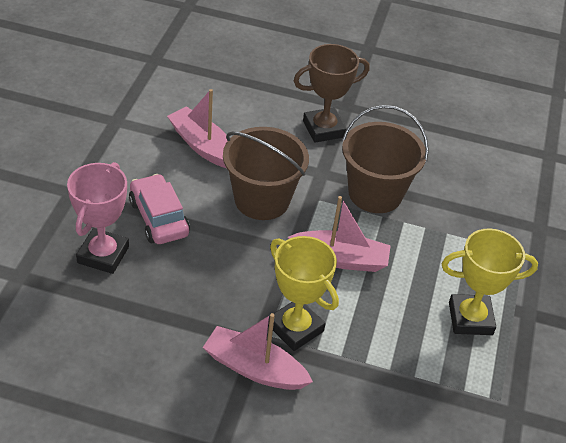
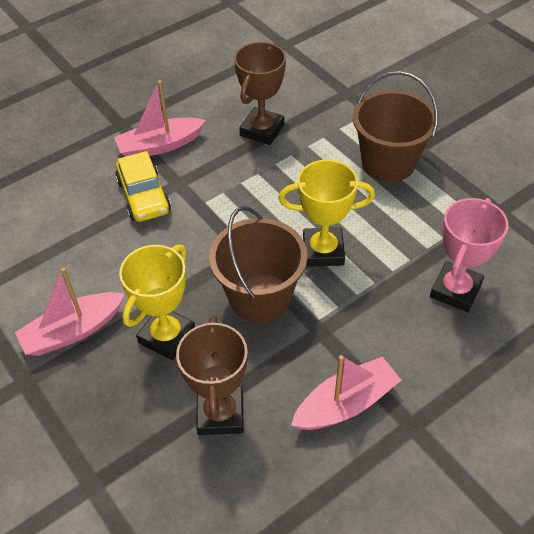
brown trophy: [294,44,370,143] = 1 -> [176,316,248,435] [234,42,286,145] = 2
pink car: [129,174,190,244] = 1 -> none = 0
yellow car: none = 0 -> [115,151,171,222] = 1

